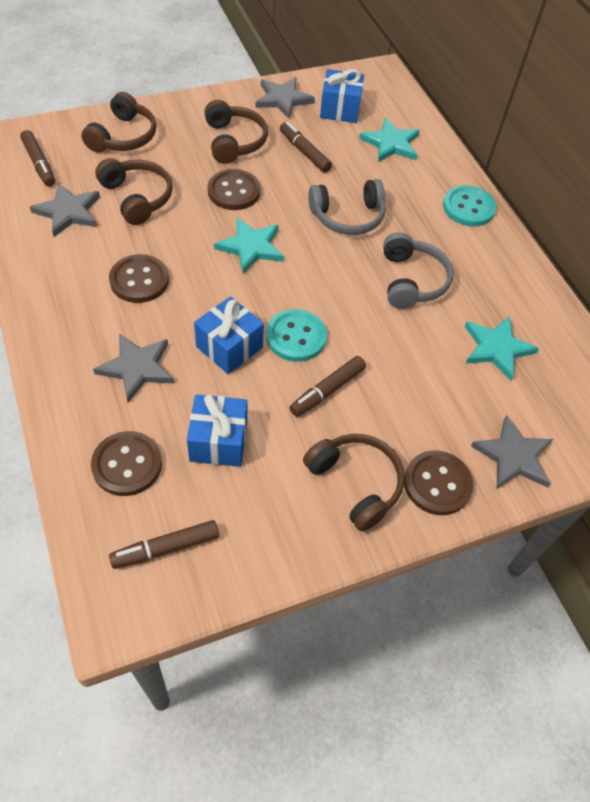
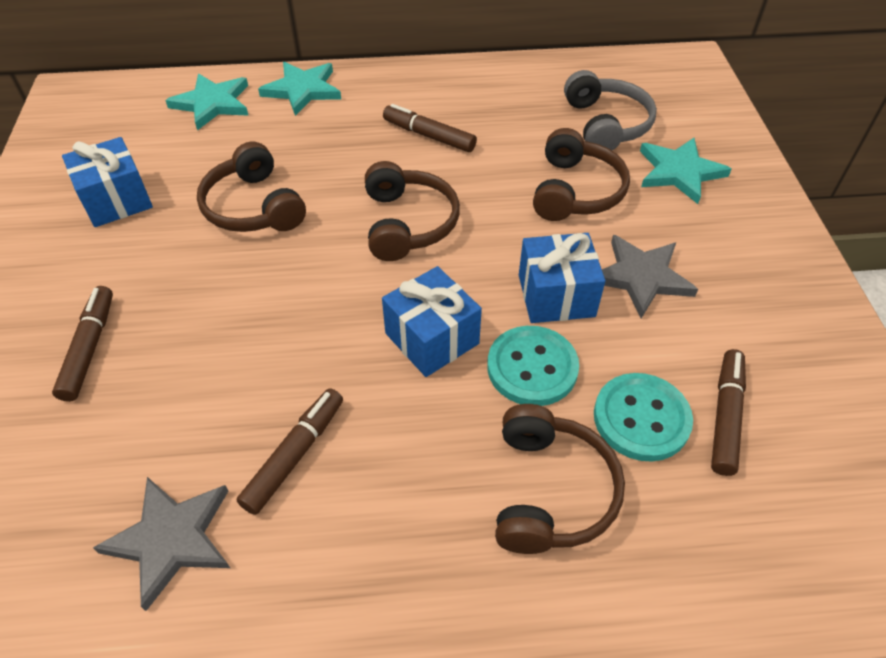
brown button: [91,431,162,496] [109,254,169,303] [207,169,260,210] [404,450,473,515] = 4 -> none = 0
grey headphones: [308,179,386,235] [383,232,453,309] = 2 -> [564,70,657,150] = 1
grey star: [30,183,100,237] [93,334,174,403] [256,77,315,119] [471,415,553,489] = 4 -> [93,477,230,611] [602,235,698,318] = 2

